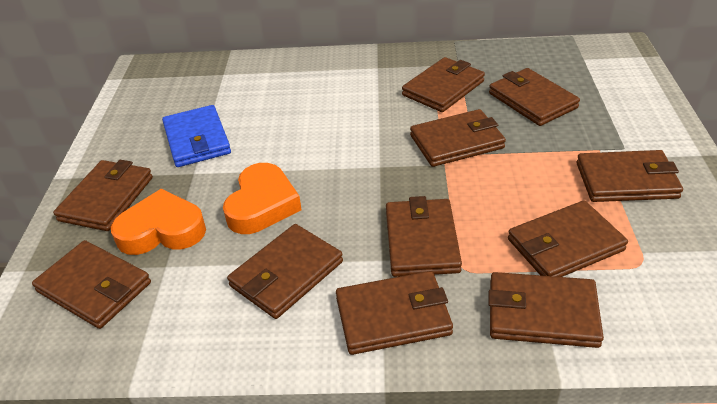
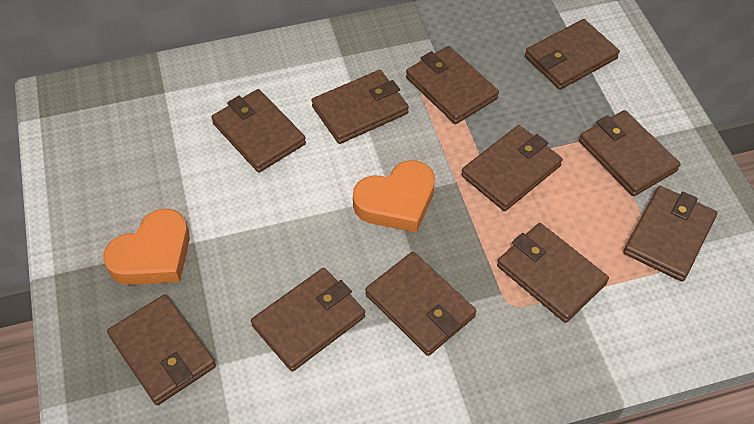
blue wallet: [162,105,231,167] = 1 -> none = 0

